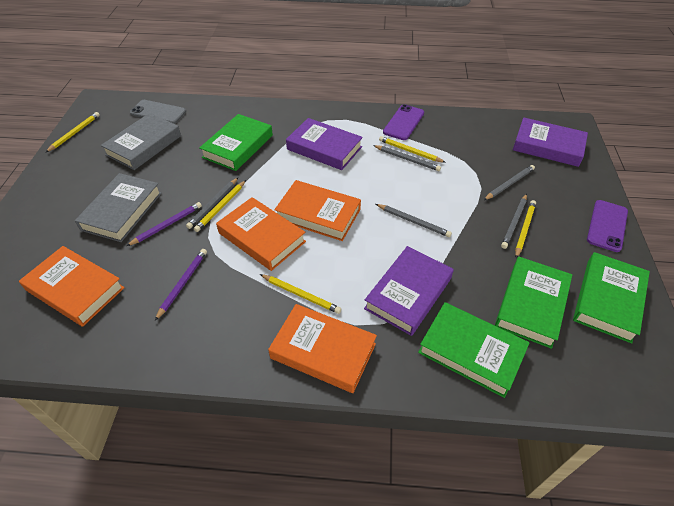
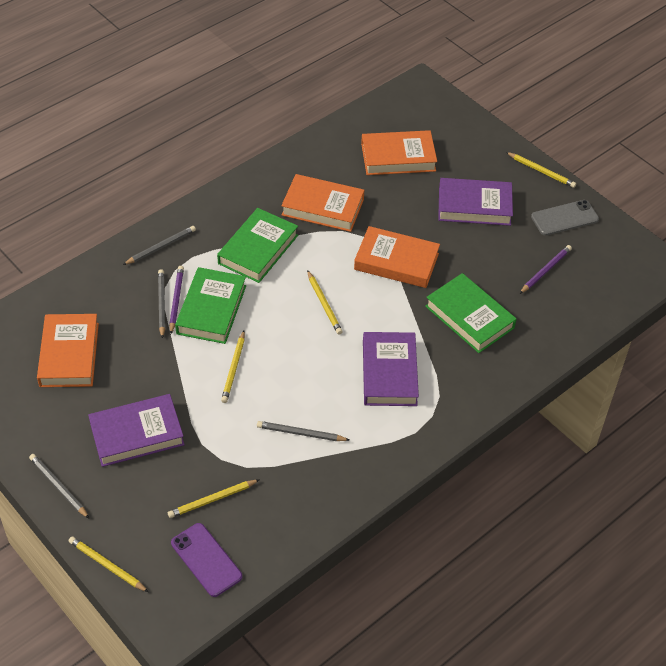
green book: [199,114,273,171] [418,302,530,398] [495,257,572,349] [573,252,650,343] = 4 -> [175,267,246,344] [217,208,298,283] [425,273,517,353] = 3
grey book: [75,173,162,242] [101,113,181,170] = 2 -> none = 0
grey pencil: [186,178,238,229] [373,145,441,171] [376,204,452,237] [484,165,535,200] [501,194,527,249] = 5 -> [29,454,89,518] [123,226,196,265] [158,269,165,339] [257,421,349,441] = 4
purple phone: [383,104,424,140] [587,200,628,252] = 2 -> [171,523,242,597] = 1

